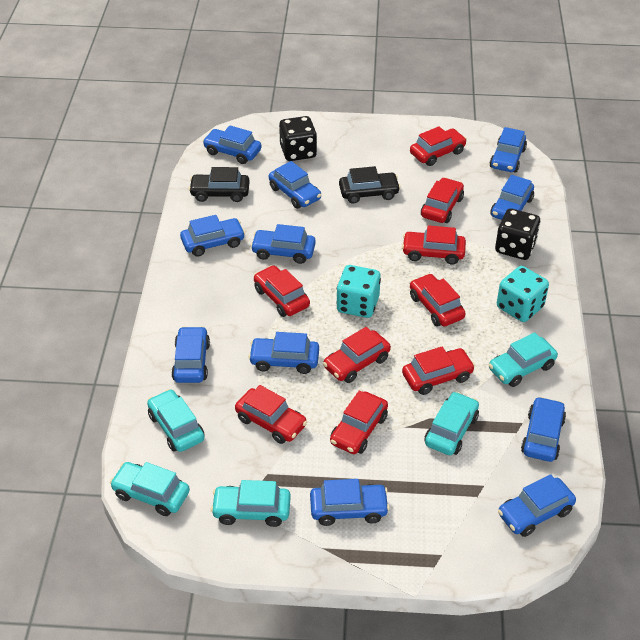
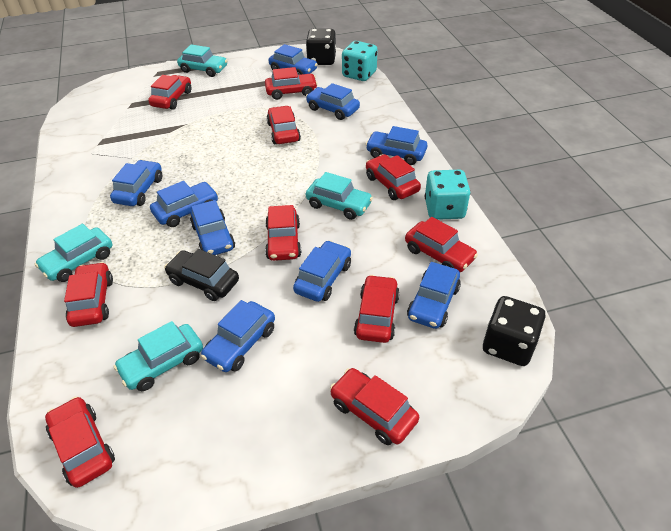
black car: [189,167,250,202] [339,166,401,203] = 2 -> [164,249,239,301] = 1
blue car: [171,326,210,383] [180,215,245,257] [203,126,261,164] [248,332,319,374] [250,224,316,264] [269,161,322,209] [310,479,390,526] [490,127,527,172] [491,175,534,220] [498,474,576,537] [521,396,566,462] = 11 -> [110,160,162,206] [150,181,218,227] [190,200,235,255] [201,300,275,372] [268,44,318,75] [293,240,351,302] [306,83,360,120] [366,126,427,165] [407,262,461,329] = 9
red car: [235,385,307,444] [254,265,310,317] [323,327,391,383] [330,391,388,454] [402,225,466,265] [402,347,475,395] [410,126,467,166] [410,274,465,327] [421,177,464,223] = 9 -> [45,396,115,488] [64,262,113,327] [148,75,191,110] [265,67,318,100] [265,205,302,261] [267,106,301,144] [330,368,419,445] [354,275,400,343] [366,154,421,200] [405,217,478,272] = 10
turquoise car: [110,462,190,516] [147,389,205,452] [211,480,291,527] [425,392,479,455] [489,332,558,387] = 5 -> [35,224,112,282] [113,321,203,391] [177,45,228,77] [306,172,373,220] = 4

